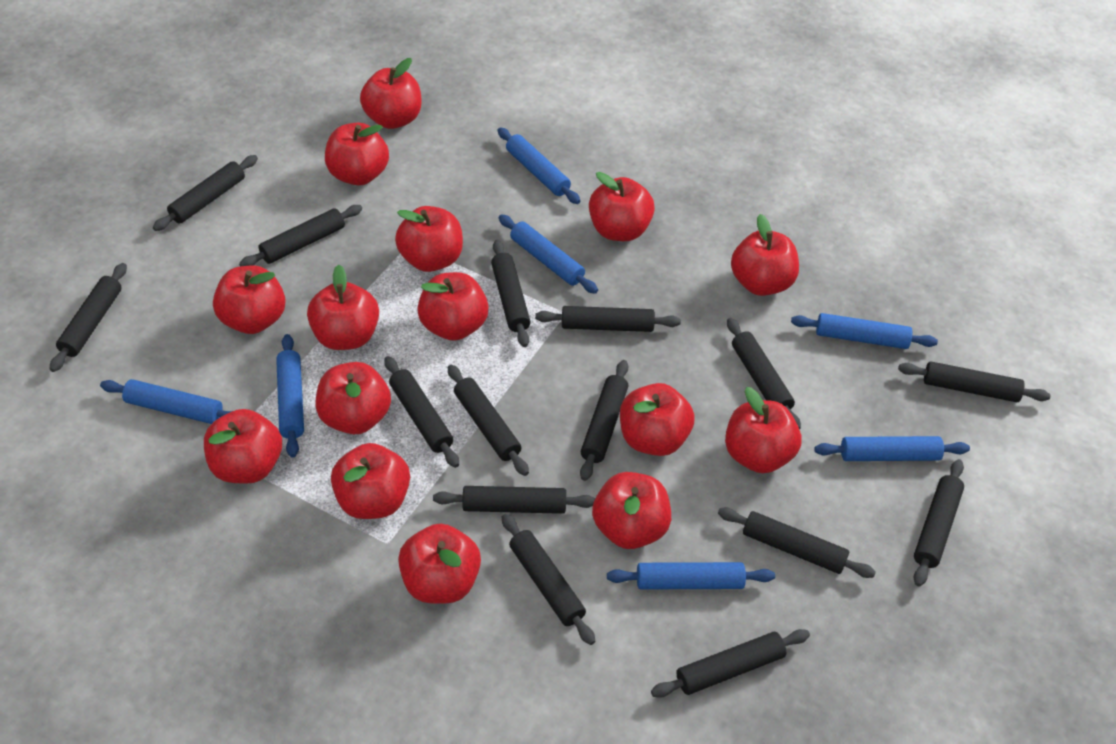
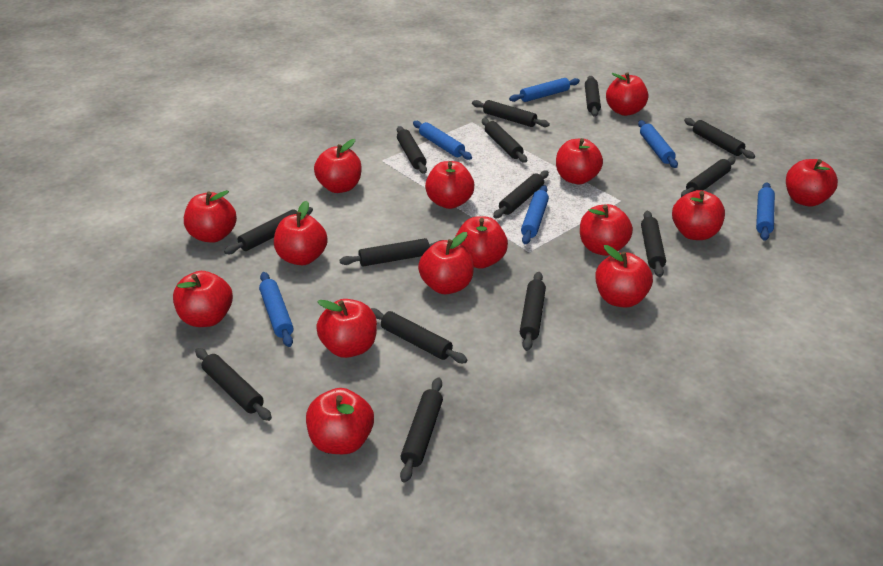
black rolling pin: [50,263,127,372] [153,155,258,231] [239,205,362,267] [384,356,459,468] [433,486,595,514] [448,365,529,476] [491,240,530,347] [502,514,595,645] [535,306,681,332] [580,360,628,481] [651,629,810,698] [718,508,876,578] [727,318,801,429] [898,361,1050,402] [914,459,964,586] = 15 -> [195,348,272,421] [224,207,313,254] [339,238,441,266] [371,308,467,363] [397,126,427,174] [400,378,443,483] [472,100,550,127] [482,118,527,163] [493,171,549,218] [520,272,546,351] [585,76,601,117] [641,211,666,277] [681,157,736,197] [684,118,755,159] = 14
blue rolling pin: [100,379,232,424] [276,334,304,457] [498,127,580,204] [499,214,598,294] [607,562,775,590] [791,313,938,349] [814,436,970,461] = 7 -> [259,272,294,347] [413,121,472,160] [509,78,580,102] [521,185,549,244] [638,120,678,168] [756,183,775,241] = 6

